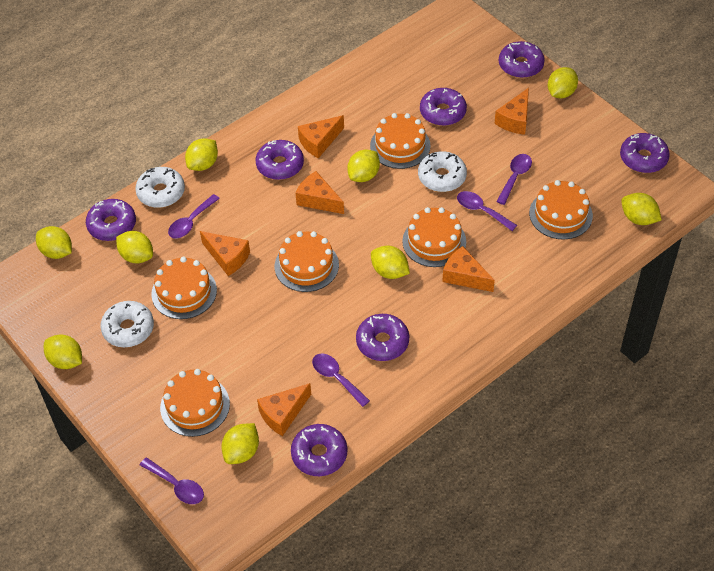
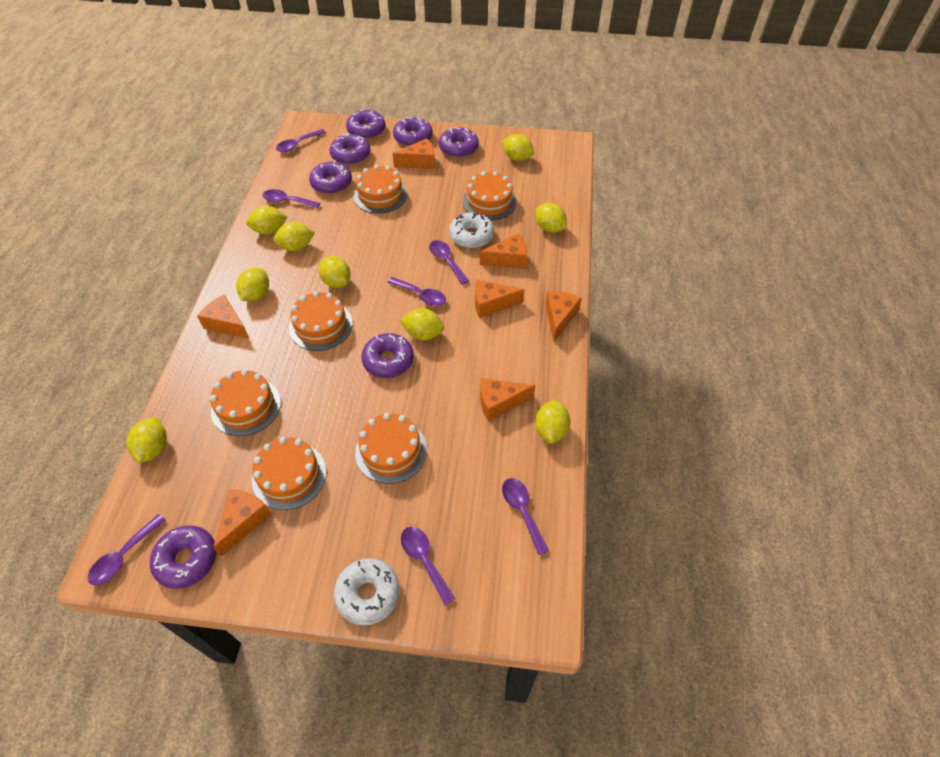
orange cheese: [200,231,250,276] [257,383,311,436] [295,171,344,214] [298,115,344,158] [442,246,495,292] [494,88,529,135] = 6 -> [197,295,249,339] [213,489,272,557] [393,138,435,169] [475,280,524,318] [480,233,527,269] [480,378,535,421] [545,291,582,341] = 7
purple spoon: [140,457,204,504] [168,194,220,238] [312,354,370,407] [457,191,517,231] [496,154,532,205] = 5 -> [88,514,166,585] [263,189,320,208] [276,129,326,152] [387,277,446,306] [401,527,455,605] [429,240,469,285] [502,478,549,555] = 7
white donut: [100,301,154,347] [135,167,185,208] [418,151,467,192] = 3 -> [334,558,400,625] [449,213,494,248] = 2

